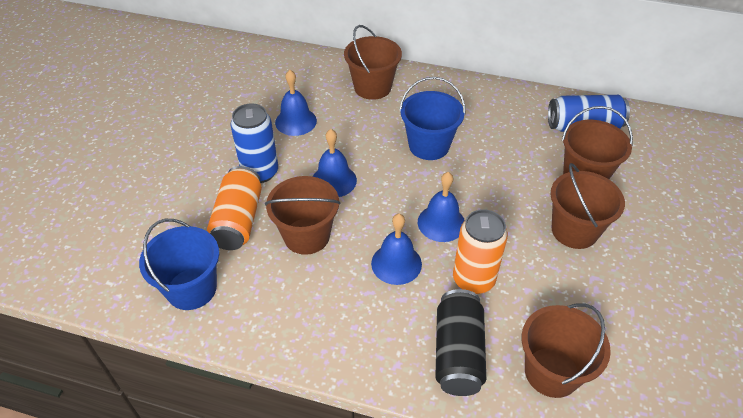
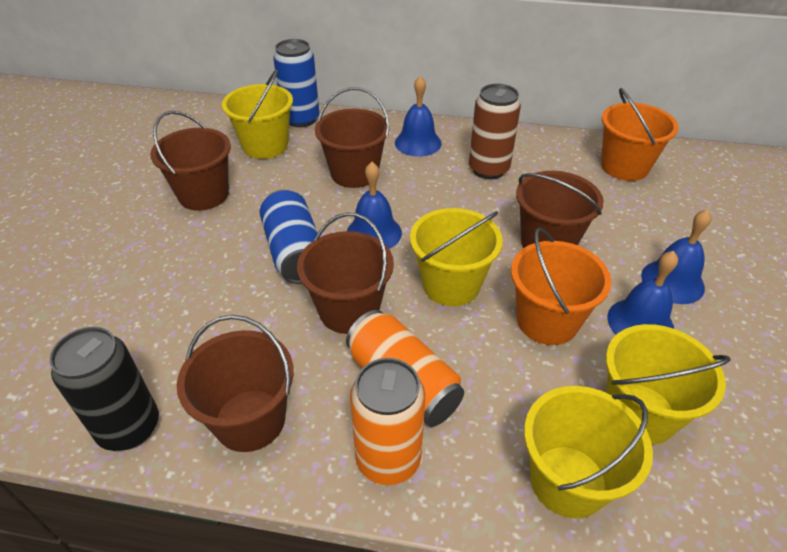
blue bucket: [139,219,219,310] [399,77,466,160] = 2 -> none = 0
brown can: none = 0 -> [469,84,521,179] = 1
orange bucket: none = 0 -> [511,227,612,345] [601,88,679,181] = 2
yellow bucket: none = 0 -> [222,69,293,159] [410,208,503,306] [524,386,653,518] [606,324,731,445] = 4

